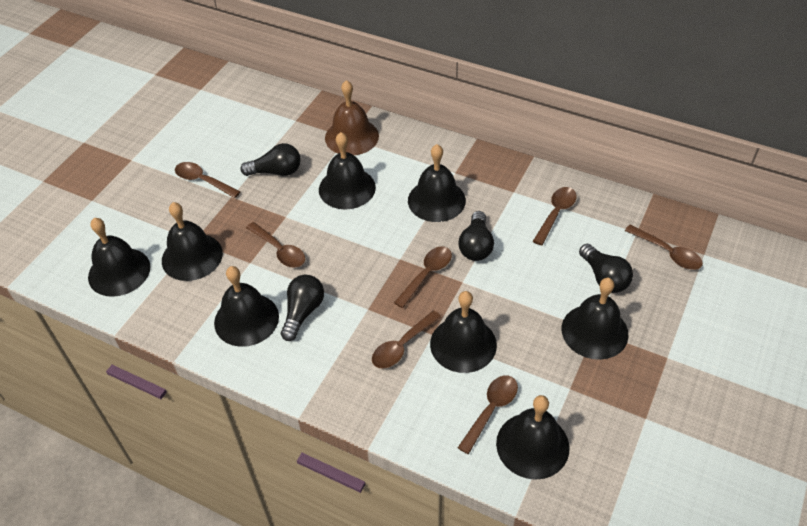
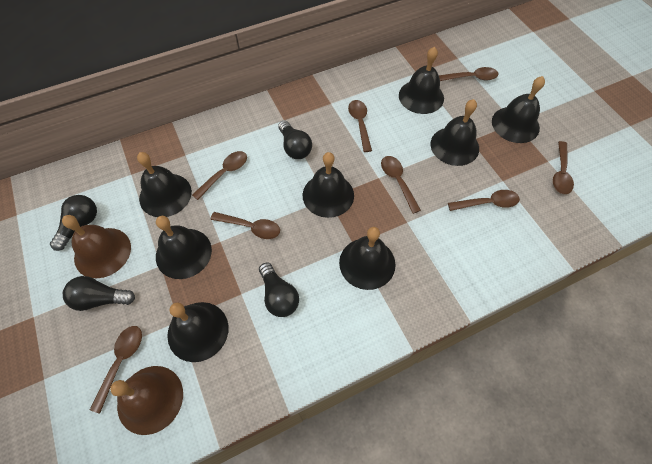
brown bell: [325,80,379,155] = 1 -> [62,215,131,278] [110,366,183,435] = 2
brown spoon: [175,162,240,198] [246,222,305,268] [372,310,441,369] [394,246,452,308] [458,375,518,454] [533,187,577,245] [625,225,703,270] = 7 -> [90,326,142,414] [192,151,247,200] [210,212,280,239] [348,100,372,152] [381,156,421,214] [439,67,498,81] [448,190,520,211] [553,141,574,194] = 8

